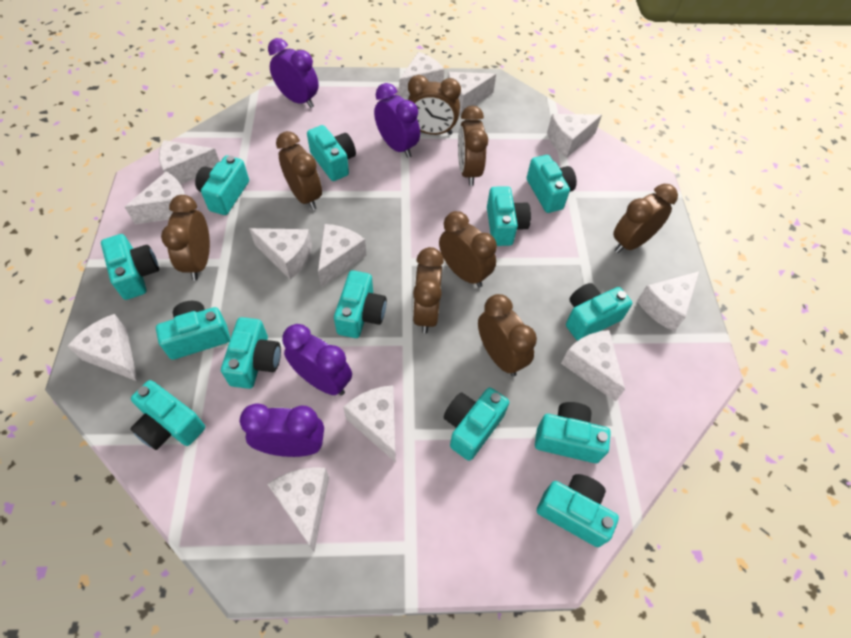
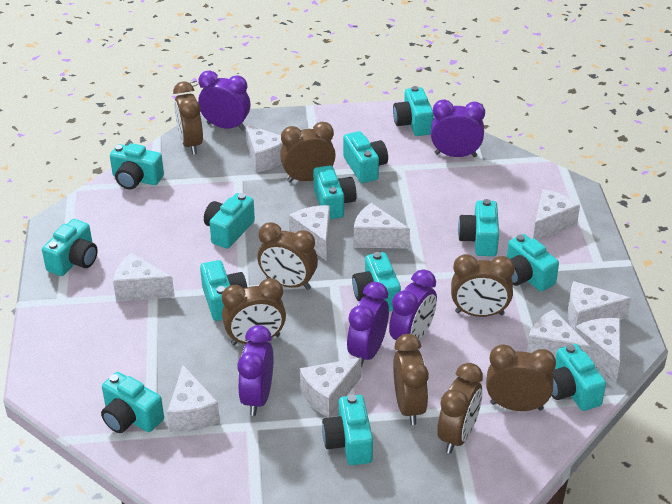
purple clock: [240,404,324,457] [268,38,319,108] [282,324,352,395] [374,83,420,158] = 4 -> [198,71,250,131] [237,325,273,416] [347,282,389,368] [389,269,437,340] [431,99,485,157] = 5
white cheese: [68,314,137,381] [125,171,185,224] [159,140,220,184] [249,228,312,280] [267,467,329,552] [318,224,367,288] [343,385,396,463] [399,52,444,98] [448,72,496,114] [547,114,602,158] [561,330,625,402] [637,271,700,331] = 12 -> [113,253,175,301] [167,365,220,432] [245,124,283,172] [289,205,330,261] [300,358,361,418] [354,203,410,249] [527,309,591,359] [533,189,580,241] [568,281,631,330] [575,318,620,382] = 10

